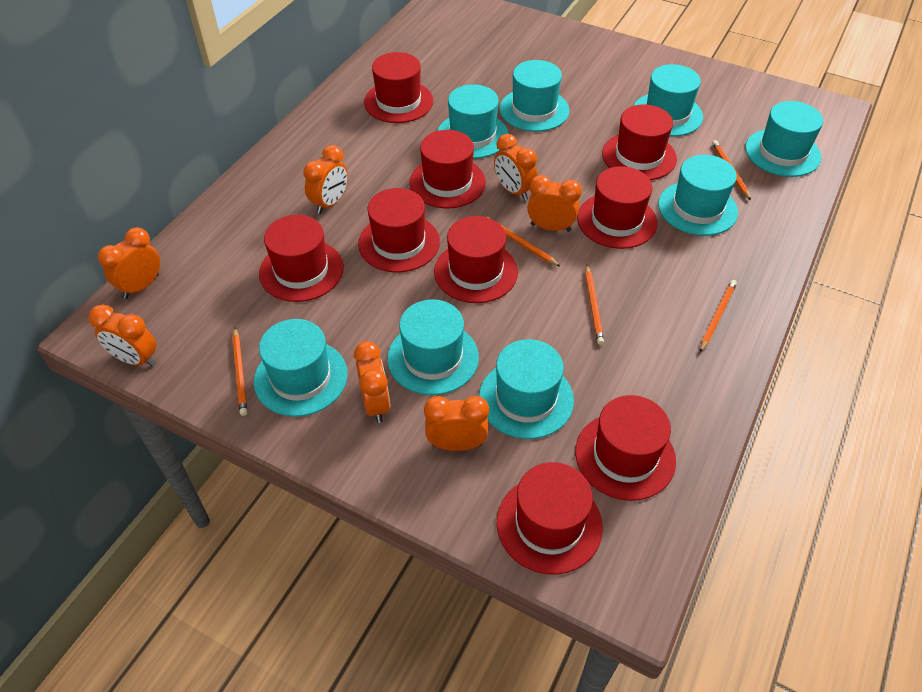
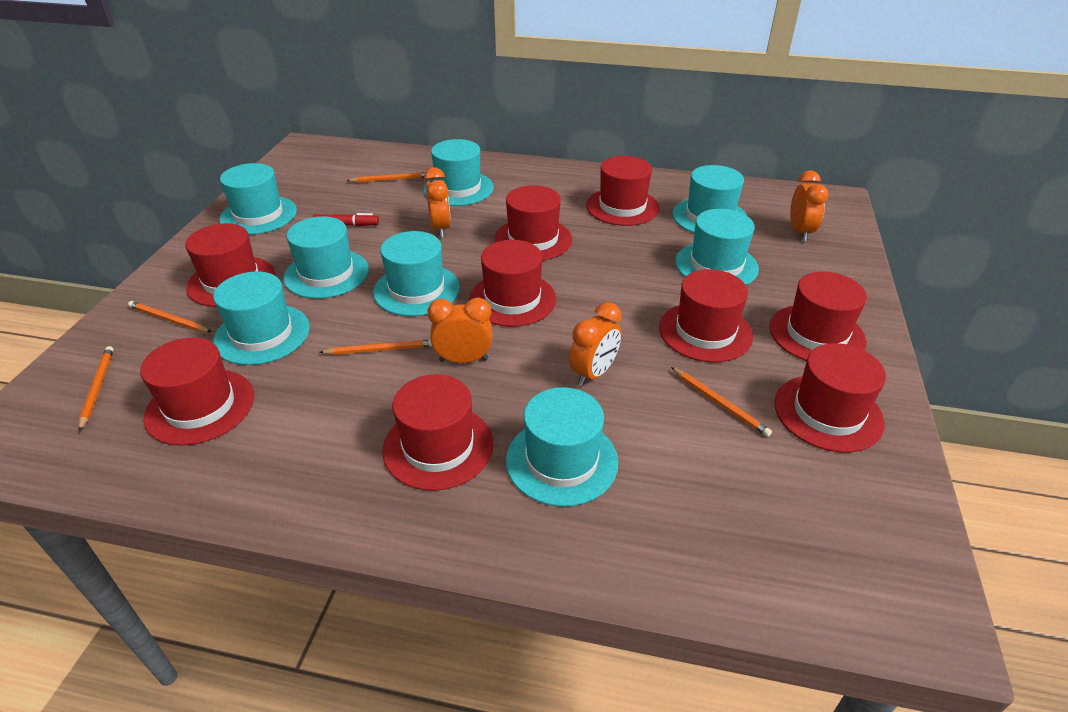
orange clock: [88,305,157,367] [98,227,160,299] [303,145,348,214] [354,341,390,423] [424,396,489,451] [494,134,537,201] [527,175,582,232] = 7 -> [424,167,451,237] [427,298,492,363] [569,302,622,386] [790,171,829,241] = 4
red marker: none = 0 -> [313,213,379,226] = 1

